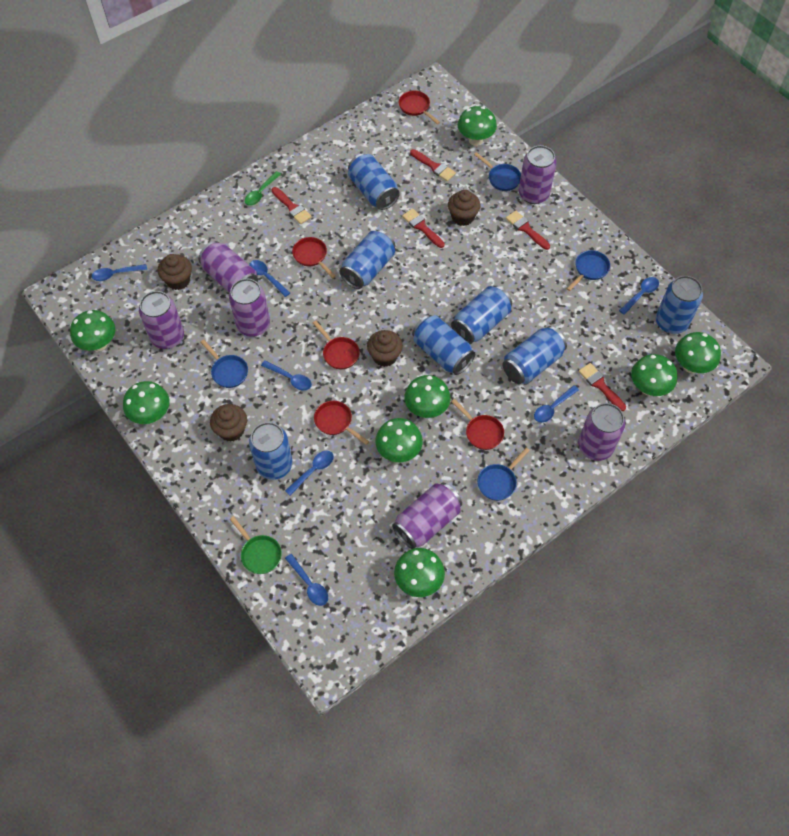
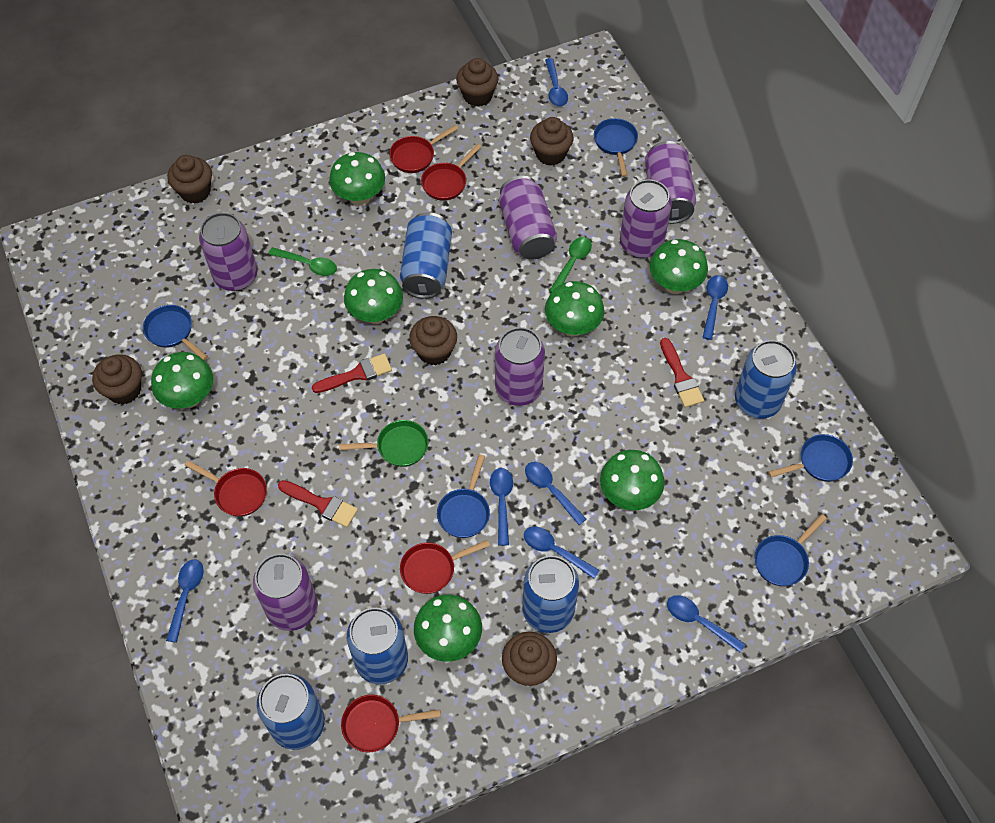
blue can: [249,422,292,480] [340,230,395,289] [348,153,400,210] [412,315,475,375] [451,286,512,344] [502,326,567,384] [656,276,703,334] = 7 -> [257,673,325,750] [347,608,408,684] [400,212,452,299] [522,556,579,633] [735,340,797,418] = 5
blue pan: [200,339,248,388] [474,152,521,191] [477,448,530,501] [566,250,610,291] = 4 -> [143,305,208,360] [437,454,490,538] [594,118,638,177] [754,514,827,586] [768,434,853,482] = 5
brown cupcake: [158,254,192,290] [210,404,247,442] [367,330,403,367] [448,190,480,226] = 4 -> [92,354,142,405] [167,155,212,204] [409,316,457,365] [456,58,499,107] [502,632,557,686] [530,117,573,166] = 6
green mushroom: [70,310,115,351] [123,381,170,424] [375,418,423,462] [394,548,445,597] [404,375,451,418] [458,106,497,146] [631,354,677,396] [675,332,721,373] = 8 -> [151,352,213,409] [329,152,385,206] [344,269,403,324] [414,594,482,662] [545,281,604,336] [600,450,665,510] [649,239,708,294] = 7
green spoon: [245,171,281,206] = 1 -> [268,247,337,276] [549,237,592,292] = 2
red brush: [272,187,312,224] [402,209,445,248] [410,149,456,181] [506,211,550,250] [579,363,626,411] = 5 -> [278,480,358,527] [312,353,392,393] [660,338,704,408] = 3

